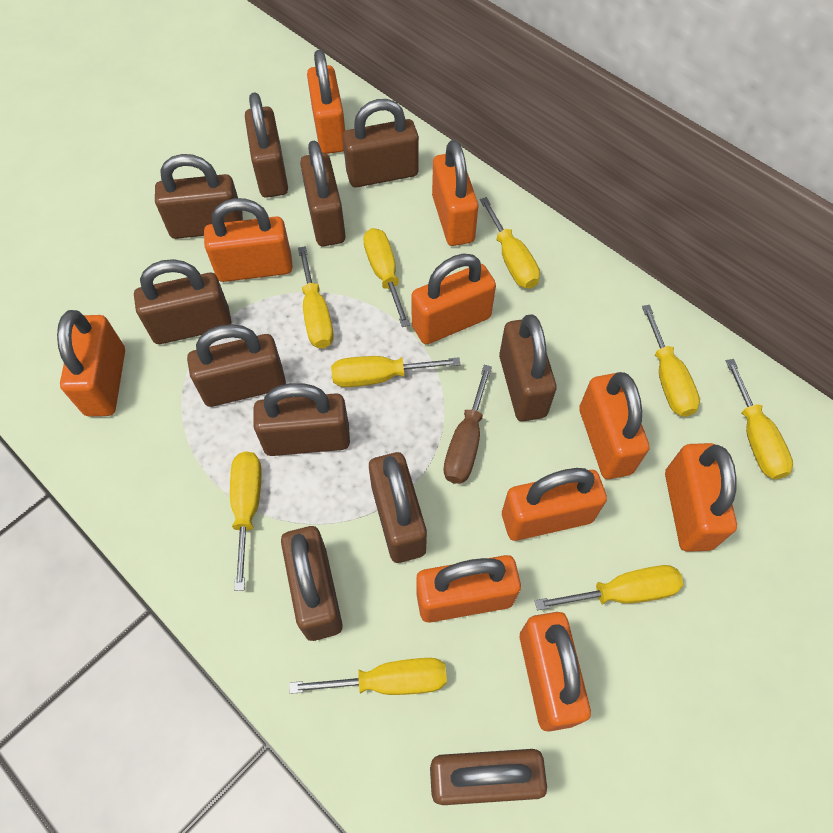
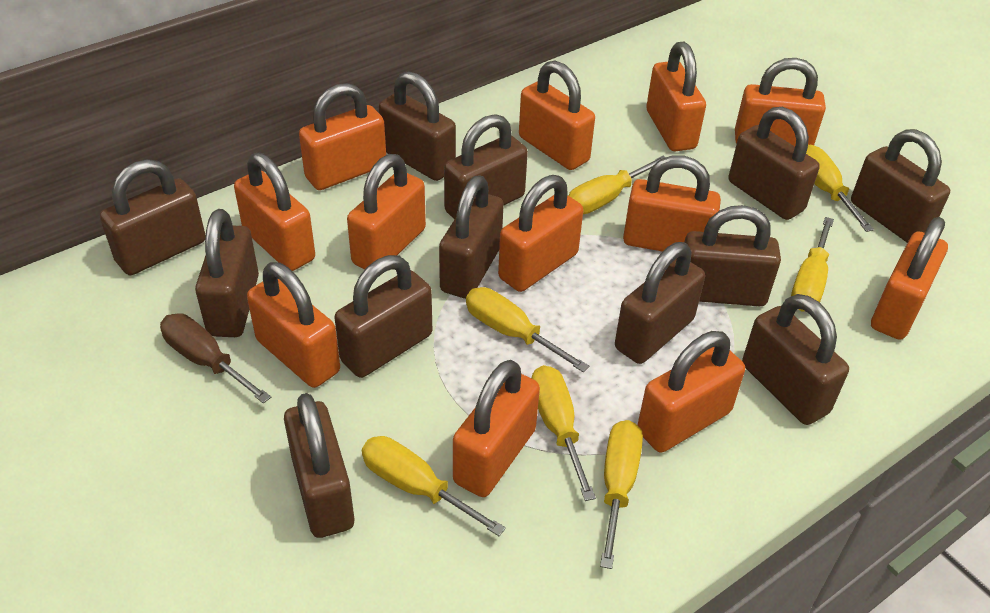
brown padlock: [134,259,231,344] [155,154,243,239] [187,324,286,407] [245,92,288,198] [253,383,350,456] [281,526,343,641] [300,140,346,246] [342,99,419,187] [369,452,427,563] [430,749,547,805] [499,314,557,421] = 11 -> [100,159,206,275] [195,209,259,337] [284,393,354,538] [334,255,432,378] [379,71,456,181] [439,175,504,299] [444,114,528,219] [615,242,705,364] [685,205,781,306] [729,107,820,220] [742,294,849,425] [851,129,950,243] = 12
orange padlock: [57,310,125,417] [204,198,293,282] [307,50,345,154] [411,254,496,344] [416,555,521,623] [432,140,478,246] [502,468,607,541] [520,612,591,732] [579,372,649,479] [665,443,737,552] = 10 -> [234,153,315,271] [247,262,340,388] [299,83,386,190] [347,154,426,269] [453,360,540,497] [498,175,583,292] [519,61,595,170] [623,155,721,252] [638,331,745,453] [646,41,706,151] [735,58,826,146] [871,217,948,340] = 12
yellow screwdriver: [230,451,261,591] [289,658,447,695] [298,246,334,348] [331,356,461,387] [363,228,410,327] [480,197,540,289] [535,565,683,610] [642,305,700,417] [726,359,793,479] = 9 -> [362,436,506,536] [466,287,589,372] [531,365,596,501] [569,156,666,214] [600,420,643,569] [791,217,834,311] [806,145,874,232] = 7

